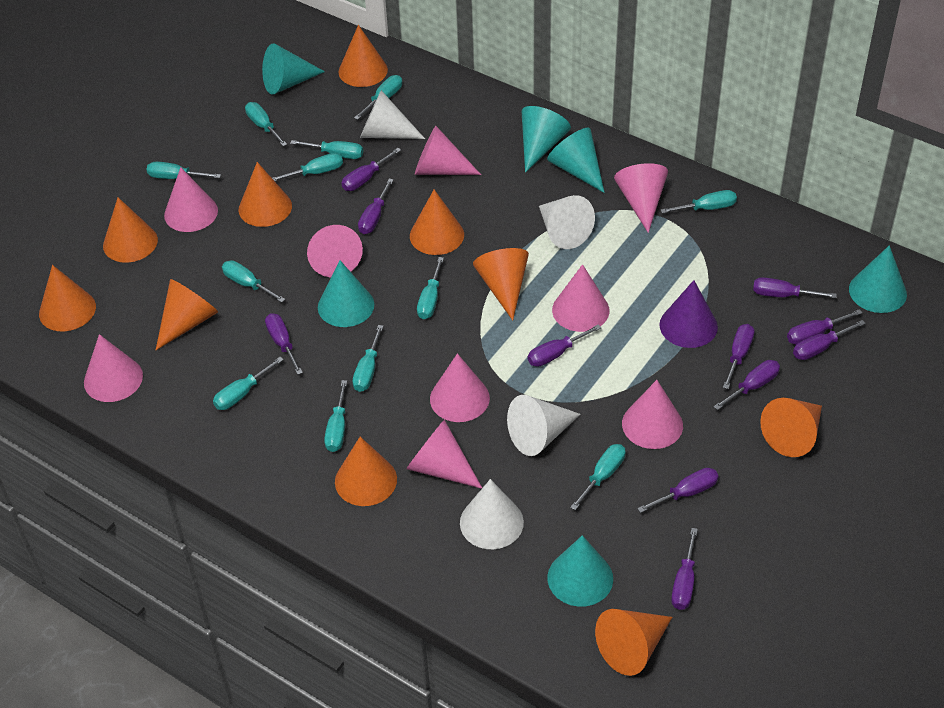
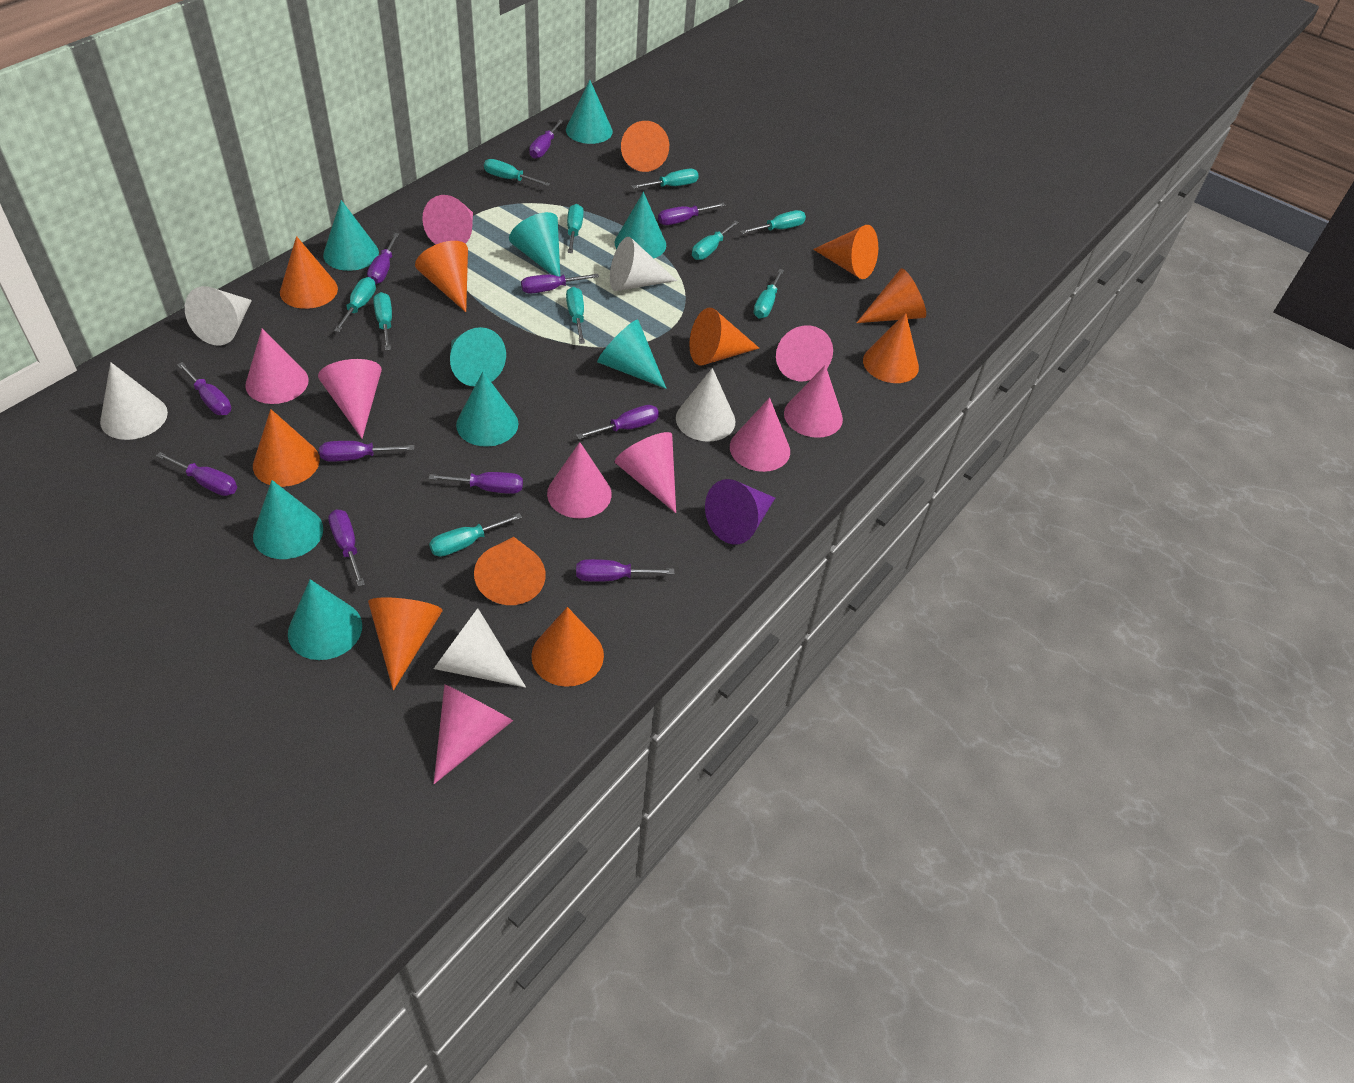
orange cone: [39,265,96,331] [103,197,158,263] [156,279,218,350] [238,162,292,227] [335,437,397,506] [338,25,388,87] [410,190,464,255] [473,248,529,321] [595,609,672,676] [760,398,822,457] = 10 -> [253,409,320,487] [280,236,338,309] [368,597,443,690] [415,241,468,312] [474,537,546,605] [531,607,604,687] [621,121,669,172] [689,308,759,366] [813,225,878,279] [856,268,926,323] [863,313,919,383] = 11
turquoise cone: [262,43,325,94] [318,260,374,327] [522,106,571,173] [547,128,605,193] [547,535,613,607] [849,245,907,313] = 6 -> [253,480,323,559] [288,579,362,660] [323,200,379,271] [450,327,506,387] [456,372,518,447] [509,212,560,276] [566,80,613,144] [597,319,667,389] [615,192,666,259] = 9
turquoise screwdriver: [147,162,221,179] [213,357,284,410] [222,261,285,303] [245,102,287,146] [272,153,343,181] [290,140,363,159] [324,380,347,452] [353,325,383,392] [354,75,402,120] [417,257,444,319] [570,444,626,510] [661,190,737,214] = 12 -> [334,277,376,332] [373,292,392,350] [429,513,522,557] [484,159,550,186] [566,287,585,344] [567,204,583,253] [632,169,699,189] [692,220,739,260] [740,210,806,234] [753,269,784,318] = 10
white cone: [360,90,425,139] [460,479,524,549] [507,395,581,456] [539,195,595,249] = 4 -> [100,362,168,440] [185,286,252,346] [434,608,526,688] [610,237,677,291] [676,368,735,442] = 5

